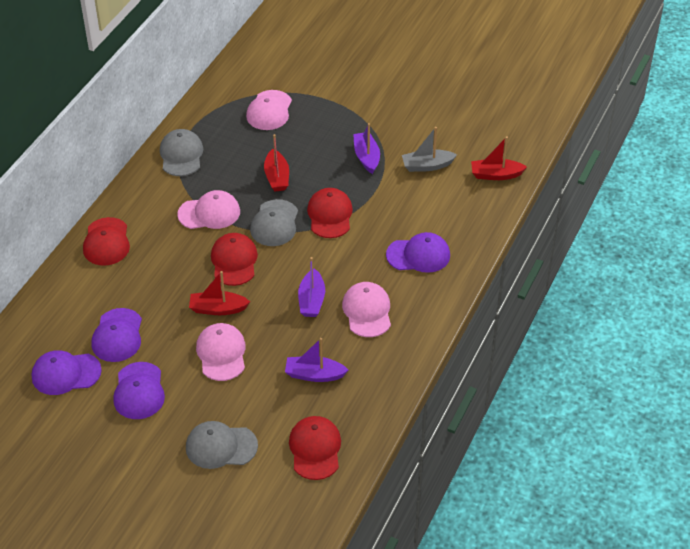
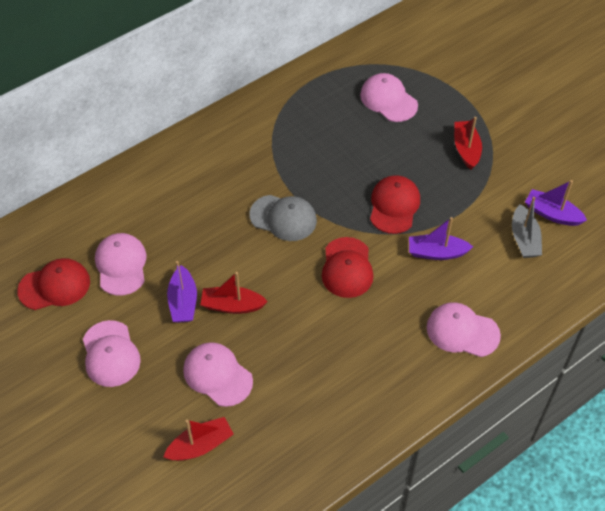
grey cap: [160,129,203,176] [186,421,258,469] [250,199,298,246] = 3 -> [249,195,317,241] = 1
pink cap: [177,190,240,229] [196,323,246,381] [246,90,292,130] [342,282,391,337] = 4 -> [83,320,141,387] [95,233,147,296] [183,342,253,407] [360,73,418,122] [427,302,501,357] = 5
purple cap: [32,350,102,395] [91,308,142,362] [113,362,165,419] [386,232,450,273] = 4 -> none = 0
red cap: [83,217,130,266] [211,233,258,286] [289,416,341,480] [307,188,353,238] = 4 -> [17,258,90,310] [322,237,374,298] [370,175,420,234] = 3

